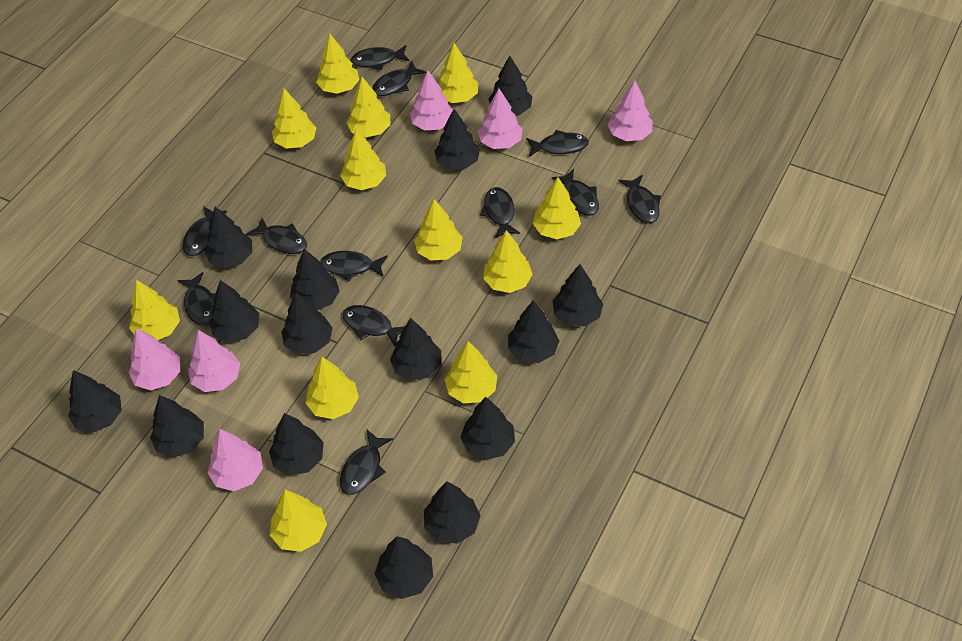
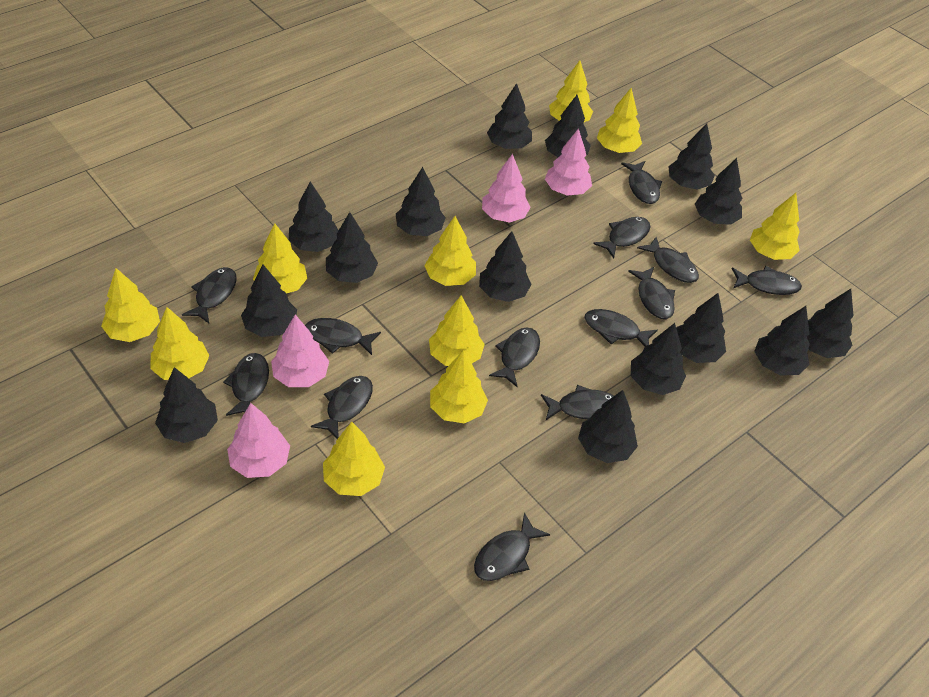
black fish: [177,272,216,326] [182,206,227,256] [246,218,307,254] [320,251,388,281] [340,430,393,495] [342,305,405,347] [351,45,409,70] [372,60,426,96] [480,187,520,238] [526,130,589,157] [552,169,599,216] [618,175,661,223] = 12 -> [182,267,237,323] [223,353,269,416] [305,318,381,355] [311,376,373,439] [474,512,550,581] [489,327,540,387] [541,385,613,420] [585,309,658,346] [593,217,650,258] [621,161,662,204] [628,267,675,319] [637,237,699,283] [732,266,802,295] = 13
pink tree: [129,328,180,390] [188,330,240,392] [207,429,263,491] [410,70,453,130] [478,89,523,149] [608,80,652,141] = 6 -> [227,403,290,478] [271,314,329,387] [482,154,531,223] [545,128,592,196] = 4
yellow tree: [129,280,180,340] [270,490,327,552] [272,88,316,149] [306,357,359,419] [316,34,359,94] [340,129,386,190] [347,77,391,138] [414,199,463,261] [438,43,478,103] [445,341,497,403] [483,230,533,293] [533,177,581,239] = 12 -> [101,268,160,342] [150,307,210,380] [253,223,307,294] [323,422,385,496] [424,216,476,286] [429,295,485,366] [430,350,488,423] [549,60,593,122] [597,88,642,153] [750,193,800,260] = 10

